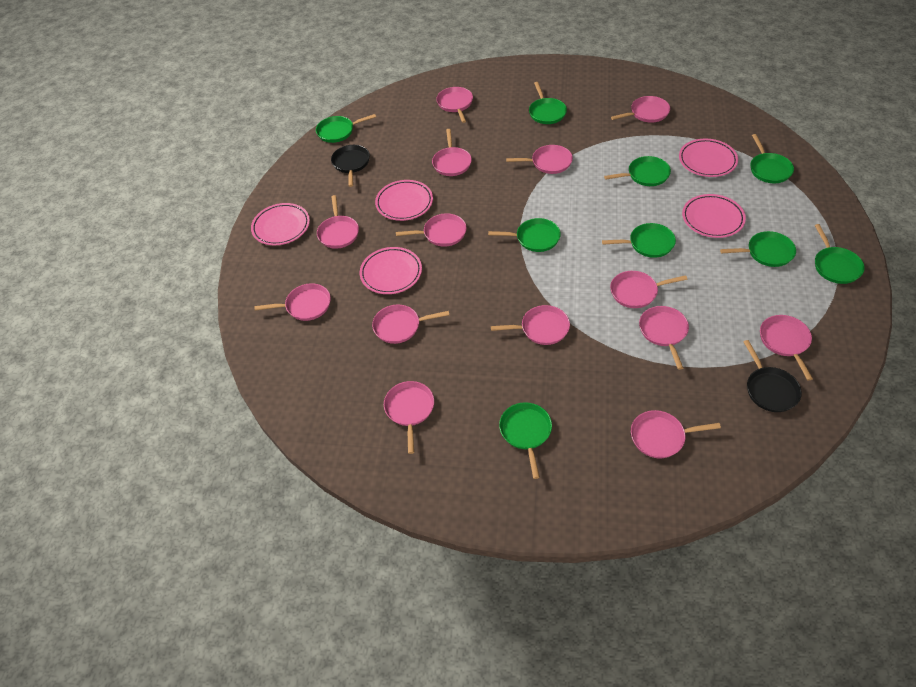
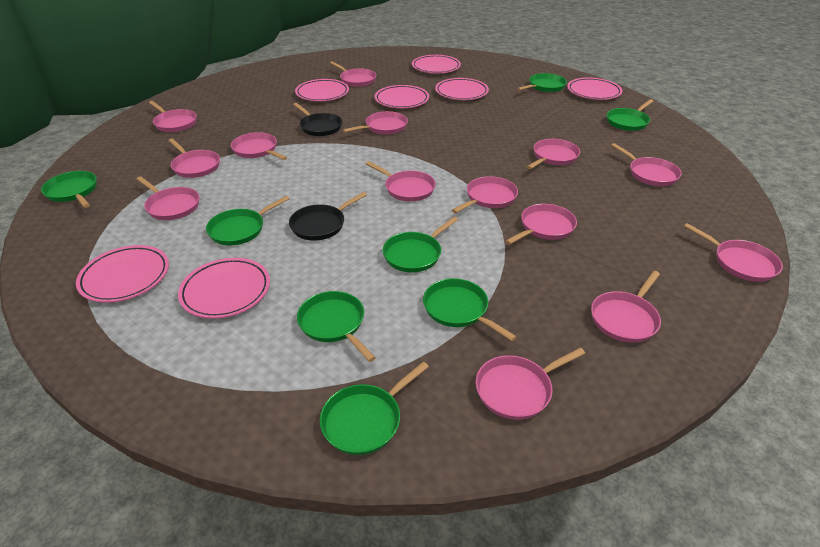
green pan: [316,114,376,143] [488,218,561,252] [499,402,552,479] [529,82,567,124] [602,223,676,258] [604,156,671,186] [720,231,796,267] [750,134,794,183] [815,224,865,284] = 9 -> [41,171,97,208] [206,196,289,245] [297,291,376,362] [320,362,429,455] [383,217,458,272] [423,278,517,341] [517,73,567,92] [607,99,653,131] = 8
pink plate: [251,203,310,246] [360,247,422,294] [375,180,433,221] [679,138,738,177] [682,194,746,238] = 5 -> [76,245,169,303] [178,258,270,319] [295,79,349,101] [375,85,429,108] [412,55,461,73] [435,78,489,100] [567,77,622,100] = 7

